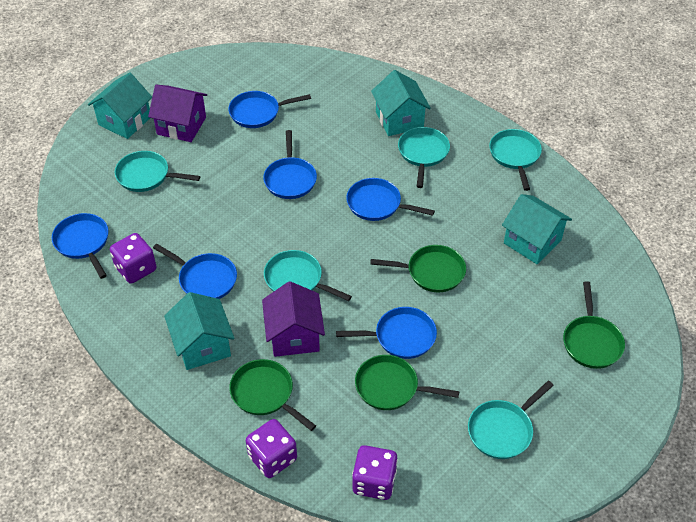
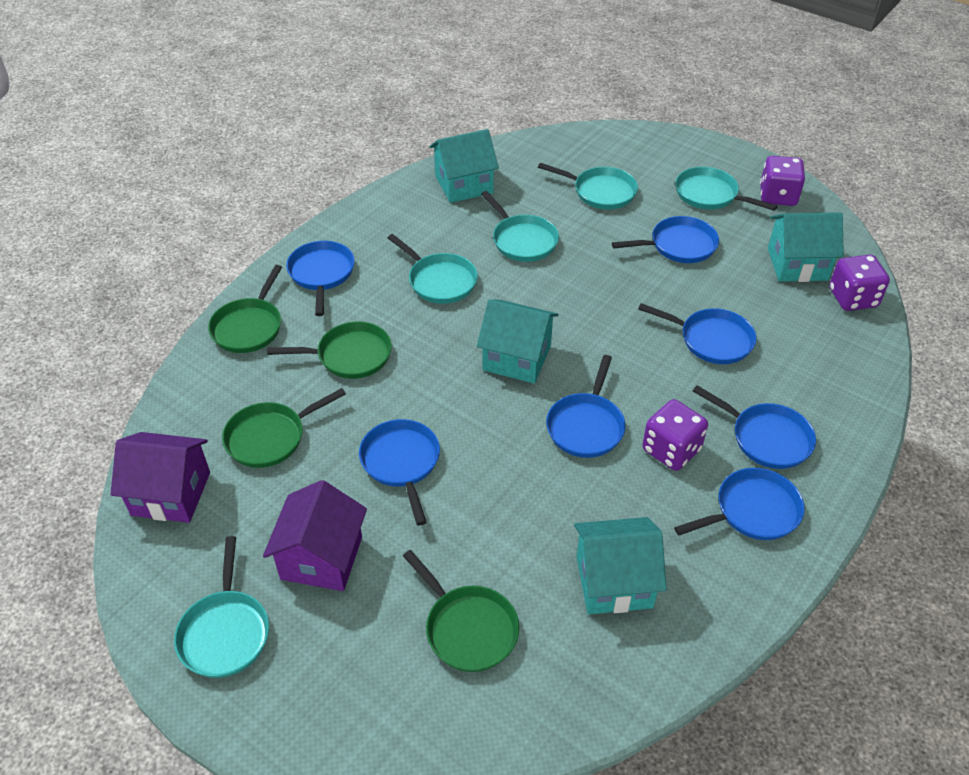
blue pan: [52,213,109,279] [153,244,237,299] [228,91,311,128] [263,130,317,199] [336,307,437,359] [346,178,435,221] = 6 -> [286,241,355,316] [359,419,440,525] [546,355,626,458] [612,216,719,263] [638,303,756,364] [674,468,804,540] [693,385,816,469] = 7

